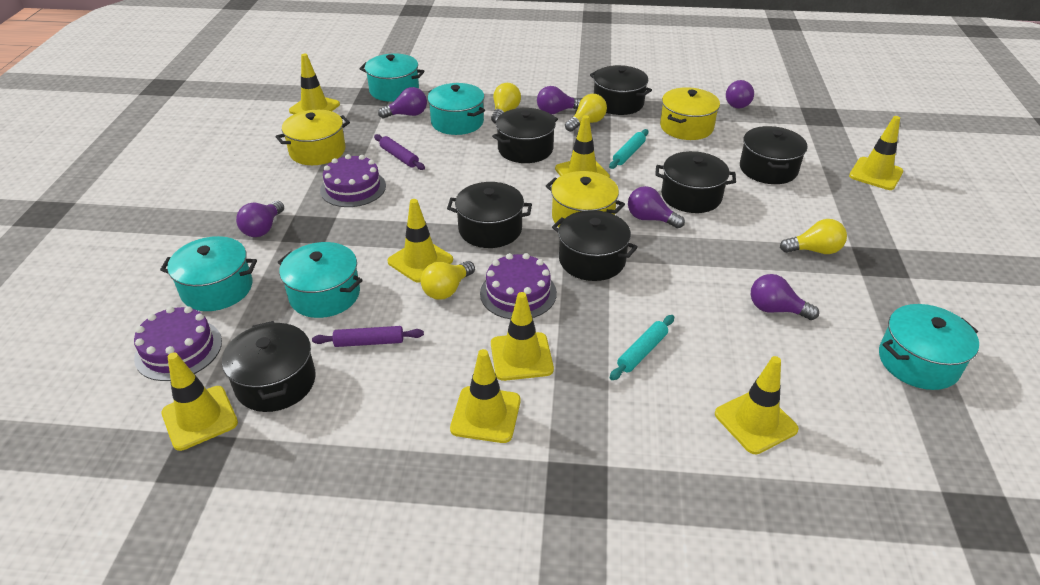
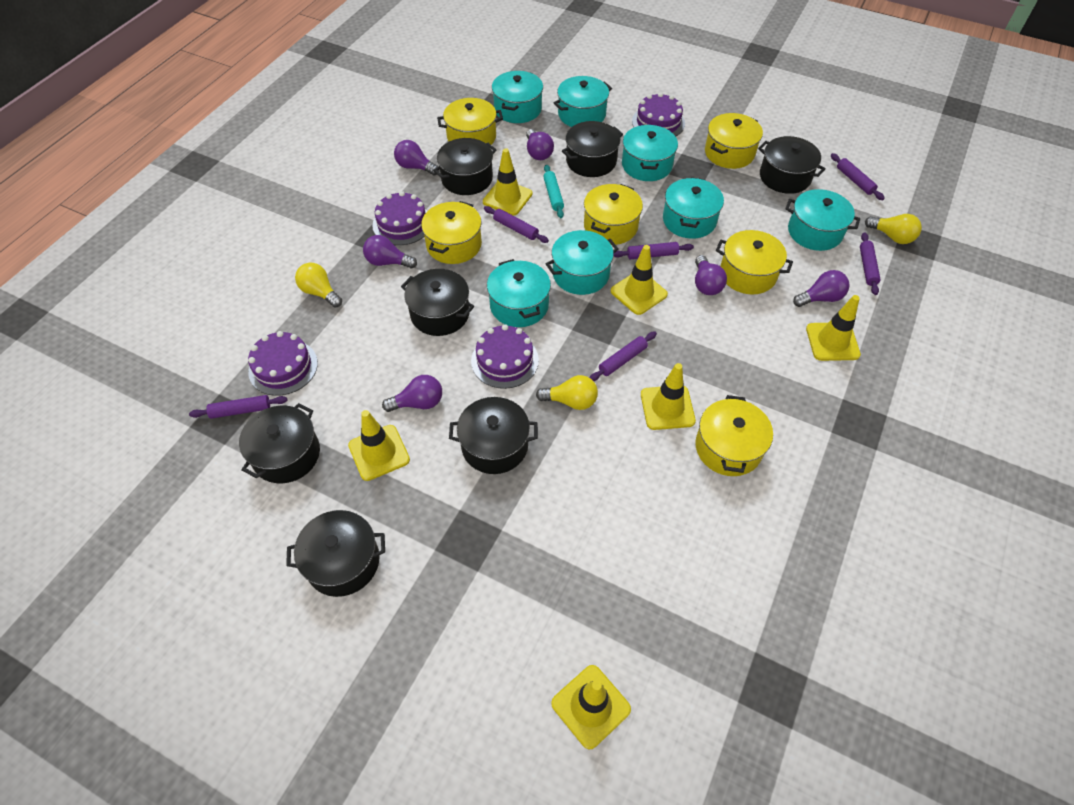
purple cake: [134,306,222,381] [320,154,386,207] [480,253,557,319] = 3 -> [248,331,318,396] [372,191,427,245] [471,324,539,389] [632,93,685,136] = 4
purple rolling pin: [312,326,424,347] [374,134,425,170] = 2 -> [189,395,288,419] [484,206,549,243] [590,331,657,381] [614,242,694,259] [831,153,885,200] [860,232,881,295] = 6
turquoise pot: [160,236,257,311] [277,242,363,318] [360,54,425,102] [428,83,485,135] [879,304,979,390] = 5 -> [487,259,551,327] [492,71,543,123] [546,230,618,295] [554,76,612,127] [622,125,678,181] [663,177,724,239] [785,189,860,251] = 7
turquoise rolling pin: [609,129,648,169] [610,315,674,380] = 2 -> [544,165,564,218] = 1
yellow light bulb: [421,261,475,300] [491,83,521,124] [565,94,607,132] [780,219,847,254] = 4 -> [295,263,342,308] [536,375,598,410] [865,214,922,244] = 3
yellow pot: [276,110,350,165] [546,171,625,227] [660,87,720,140] = 3 -> [421,201,482,264] [437,98,503,145] [584,184,643,245] [695,395,773,476] [705,113,763,169] [716,230,793,294] = 6
yellow traffic cone: [161,353,238,451] [289,54,340,114] [388,199,453,283] [450,349,521,443] [491,292,554,381] [555,115,610,178] [715,356,799,454] [849,116,903,190] = 8 -> [348,410,410,481] [483,148,532,215] [551,665,631,749] [611,245,668,315] [641,363,696,430] [806,295,861,361] = 6

